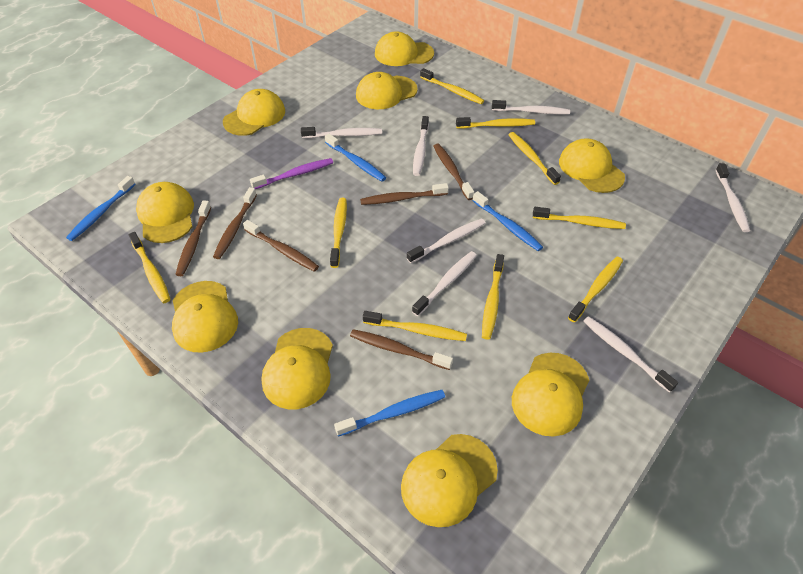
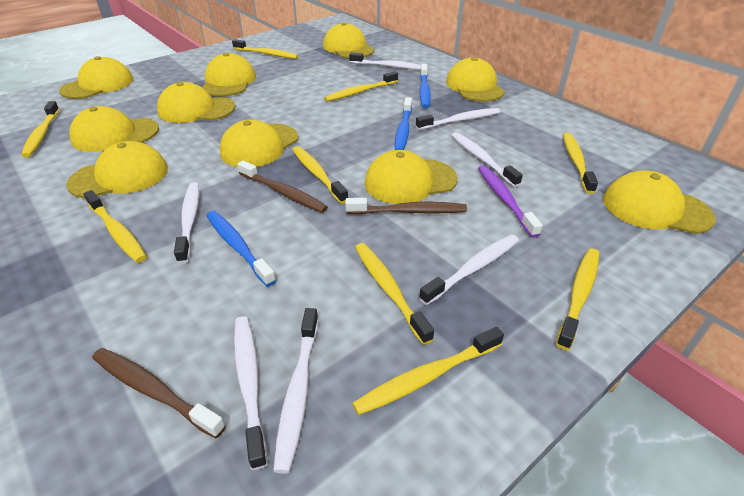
blue toothbrush: [66,176,135,241] [325,134,386,181] [334,390,445,436] [472,191,543,251] = 4 -> [206,211,276,287] [395,97,412,150] [419,64,431,108] = 3
brown toothbrush: [175,200,211,276] [213,187,257,259] [243,220,319,272] [350,329,453,370] [360,183,449,205] [434,144,474,200] = 6 -> [92,348,226,438] [237,160,328,213] [345,198,467,214] = 3
yellow cap: [136,182,194,243] [172,281,238,353] [223,89,285,136] [261,328,333,409] [356,72,418,109] [375,31,434,66] [401,434,498,527] [512,353,589,437] [559,138,625,193] = 9 -> [59,56,133,99] [66,141,168,198] [69,106,159,152] [157,82,236,123] [202,53,256,97] [220,119,299,167] [323,22,374,58] [365,150,458,204] [446,57,505,102] [603,170,716,234] = 10

